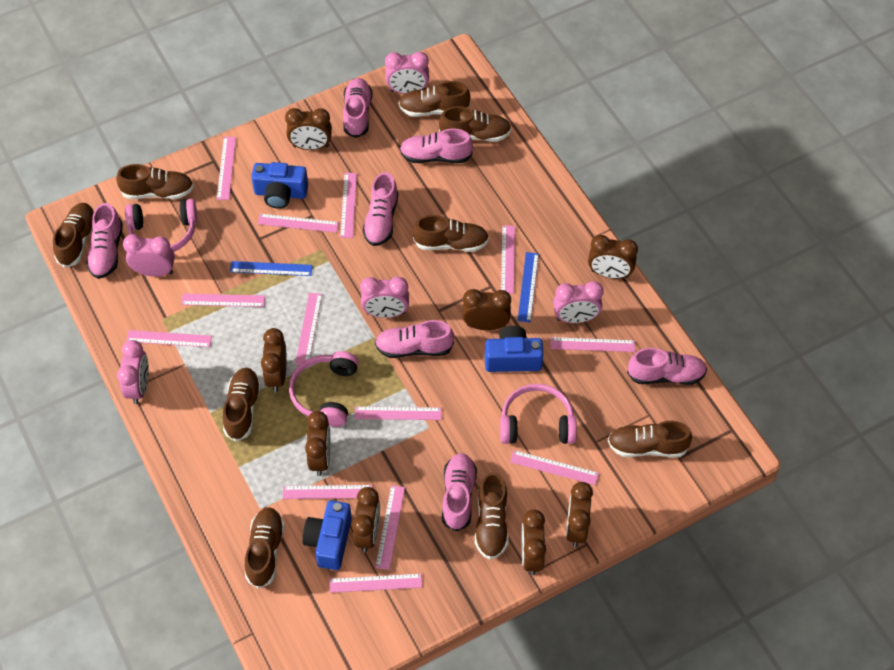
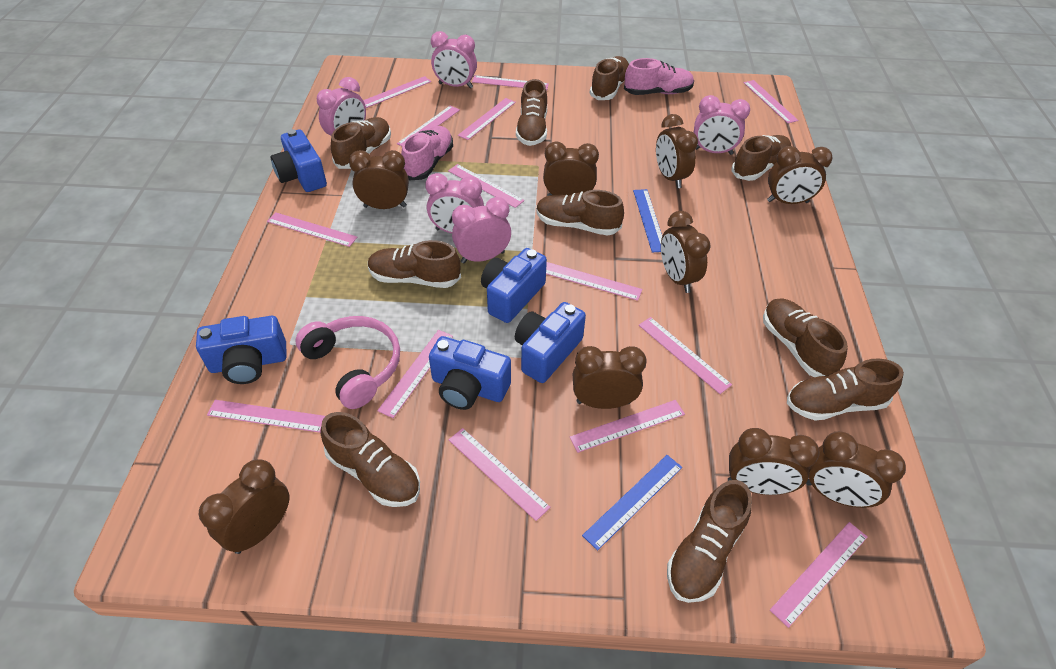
blue camera: [251,162,308,209] [302,500,352,570] [485,326,544,372] = 3 -> [196,316,287,384] [270,129,327,192] [429,336,511,410] [481,248,547,323] [515,302,586,383] = 5
brown clock: [261,328,286,392] [285,108,332,150] [305,411,331,476] [352,487,380,552] [462,289,511,330] [521,510,546,575] [566,482,593,547] [588,235,638,279] = 8 -> [198,459,289,554] [349,150,409,209] [543,141,599,196] [573,346,647,409] [656,114,698,188] [661,211,711,293] [728,428,819,495] [767,146,833,204] [806,431,906,508] = 9
brown shoe: [53,203,94,268] [116,164,194,199] [223,367,261,441] [245,507,285,589] [399,81,470,117] [413,215,489,252] [439,106,512,142] [475,472,509,559] [608,421,692,457] = 9 -> [320,412,420,507] [331,117,391,169] [368,240,461,288] [516,79,547,146] [536,190,624,236] [590,56,629,100] [667,480,752,603] [731,135,791,181] [763,299,848,377] [787,358,904,421] = 10
pink headphones: [125,199,198,252] [289,351,359,427] [500,384,577,444] = 3 -> [295,316,400,409] = 1
pink ruler: [126,330,212,347] [181,294,265,307] [217,137,236,200] [258,214,339,233] [283,485,372,499] [295,293,322,364] [330,574,422,593] [340,173,357,238] [355,407,442,420] [375,485,405,570] [501,225,515,294] [510,450,599,485] [550,337,635,352] = 13 -> [207,400,325,433] [267,212,357,247] [363,76,431,108] [377,330,453,418] [397,106,460,146] [448,164,524,208] [449,428,550,521] [458,98,516,140] [472,76,549,90] [546,262,642,301] [570,400,685,453] [639,317,732,394] [744,80,798,123] [770,522,867,628] = 14
pink shoe: [86,203,123,279] [343,78,372,138] [363,172,398,246] [375,320,454,358] [400,128,473,163] [442,453,477,532] [627,348,707,385] = 7 -> [401,126,453,180] [624,58,694,95] = 2

